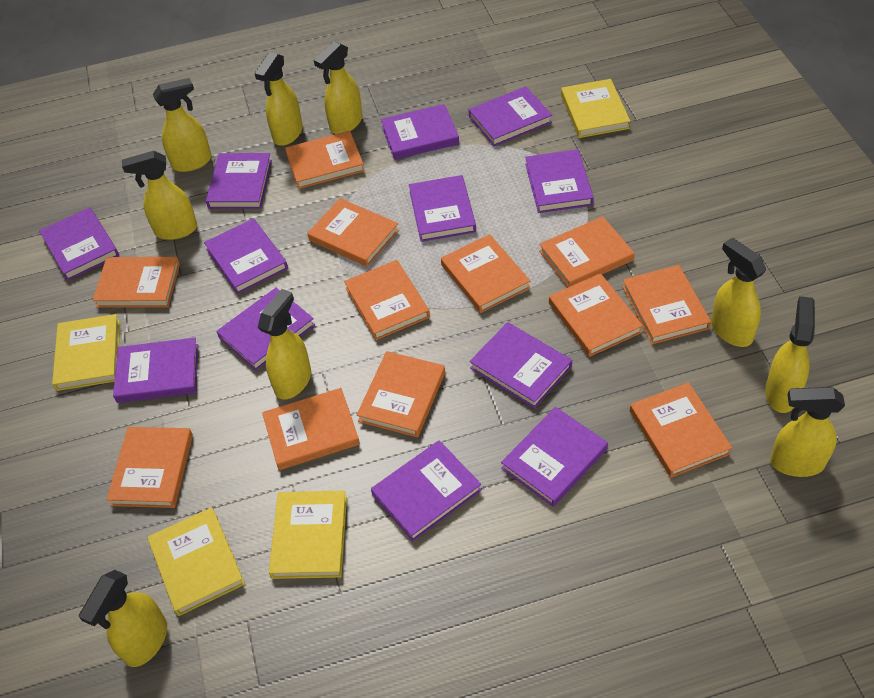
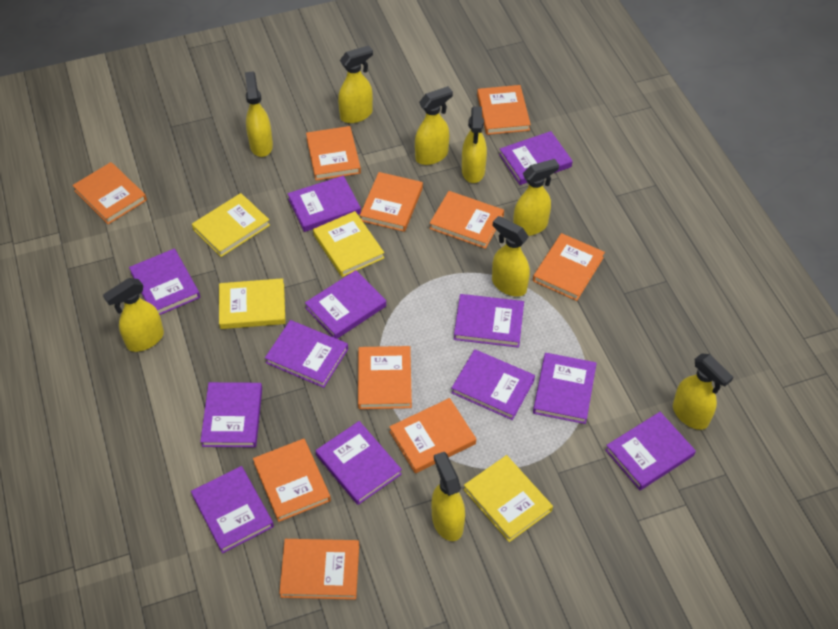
orange book: [93,257,180,308] [107,427,193,508] [262,388,360,470] [285,131,365,189] [307,198,399,267] [344,260,430,340] [357,351,445,438] [441,234,530,313] [539,216,634,287] [549,273,643,357] [622,265,711,344] [630,382,732,478] = 12 -> [72,162,147,224] [253,439,331,522] [279,539,359,600] [306,126,361,181] [358,346,412,409] [360,172,423,232] [389,398,476,473] [429,191,504,249] [477,85,531,135] [533,233,605,301] = 10

